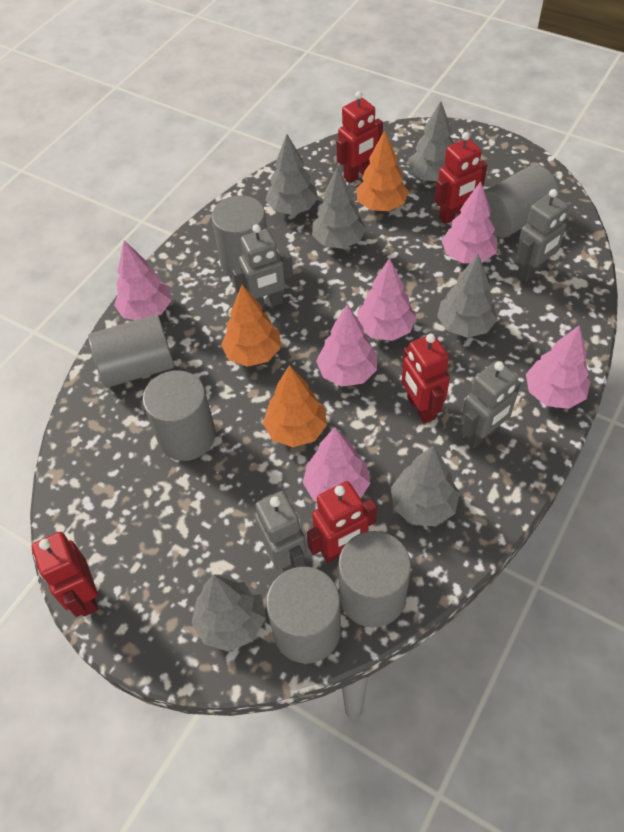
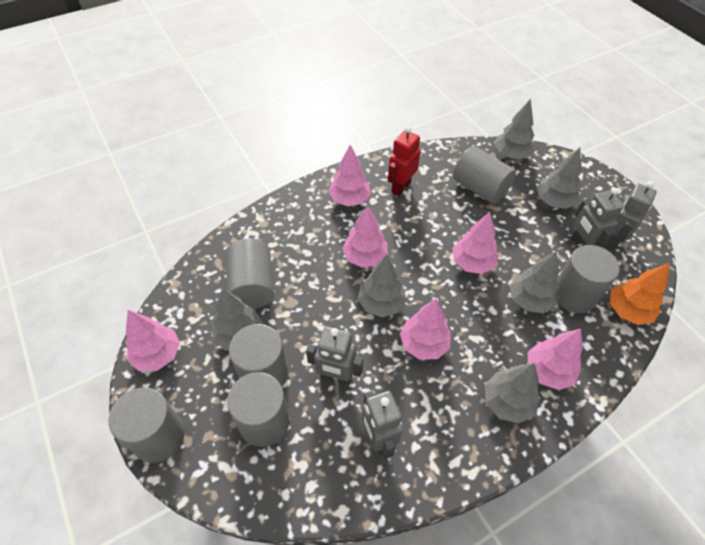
orange tree: [221,285,281,367] [263,365,327,447] [356,130,409,211] = 3 -> [610,263,670,325] = 1
red robot: [32,532,98,617] [307,481,377,563] [336,91,383,183] [402,334,450,424] [435,132,487,224] = 5 -> [388,126,420,196] = 1

